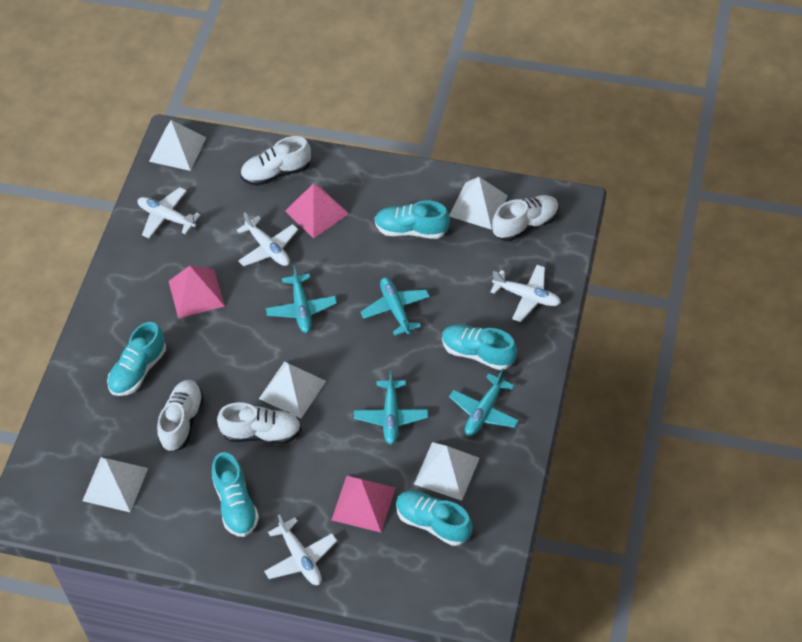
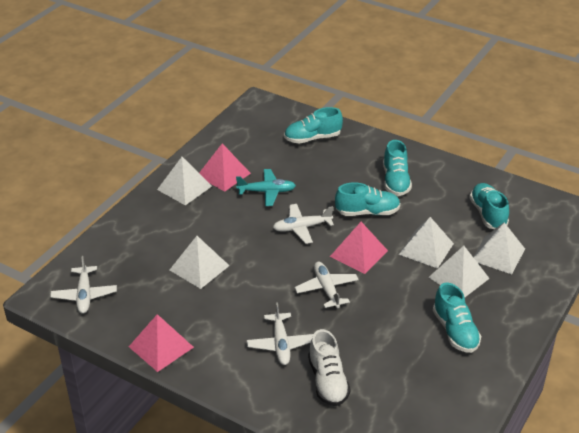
turquoise plane: [266,265,337,333] [354,370,428,445] [360,277,430,336] [449,369,519,436] = 4 -> [236,169,296,206] = 1
white shoe: [157,380,204,452] [217,402,302,444] [240,136,311,186] [492,195,559,241] = 4 -> [308,329,350,406] = 1

